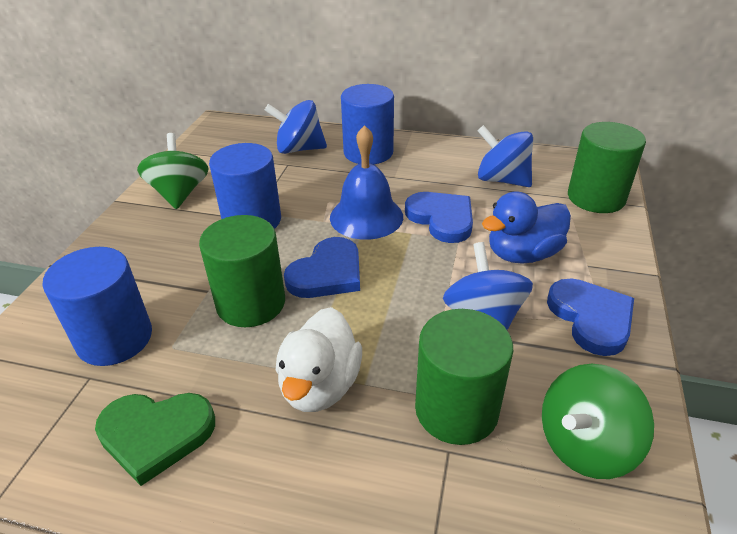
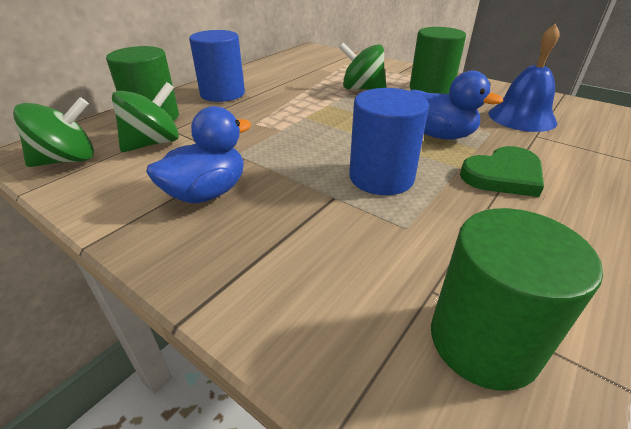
blue cylinder: [42,247,152,366] [209,143,281,229] [341,84,394,164] = 3 -> [189,30,245,102] [349,88,429,195] = 2
blue duck: [482,192,571,263] = 1 -> [146,106,251,203] [410,71,503,140] = 2
blue heart: [284,237,360,298] [405,192,473,243] [547,278,634,356] = 3 -> none = 0
blue spinning top: [265,100,327,154] [443,242,533,330] [477,125,533,187] = 3 -> none = 0
green spinning top: [137,133,209,209] [542,364,654,479] = 2 -> [13,97,94,167] [112,82,179,152] [339,43,387,90] = 3
white duck: [276,307,362,412] = 1 -> none = 0

